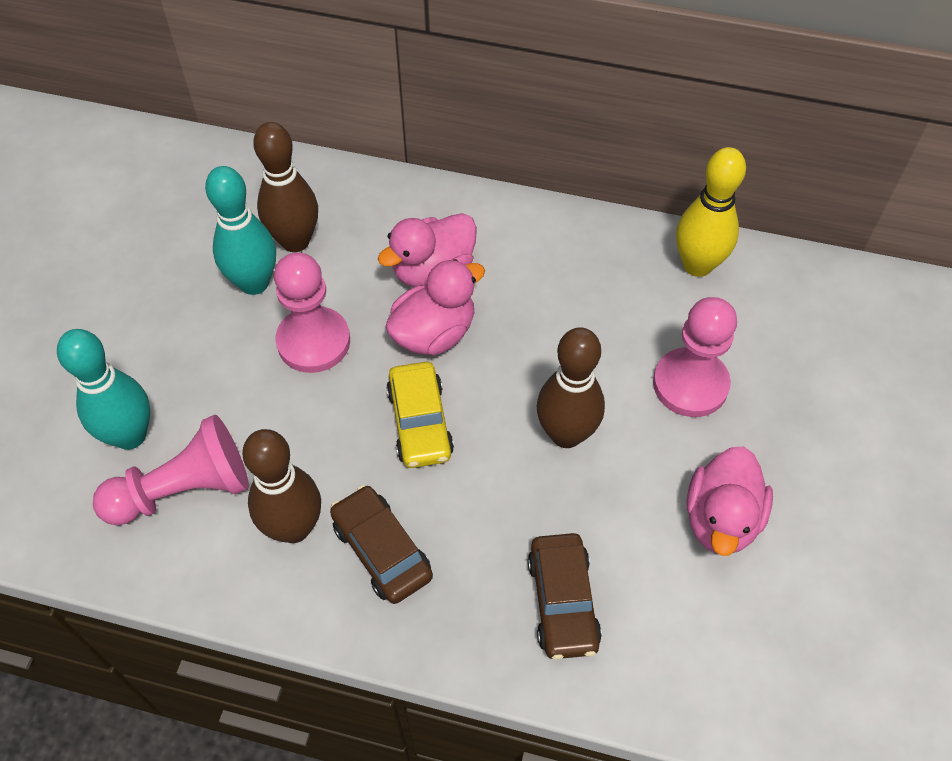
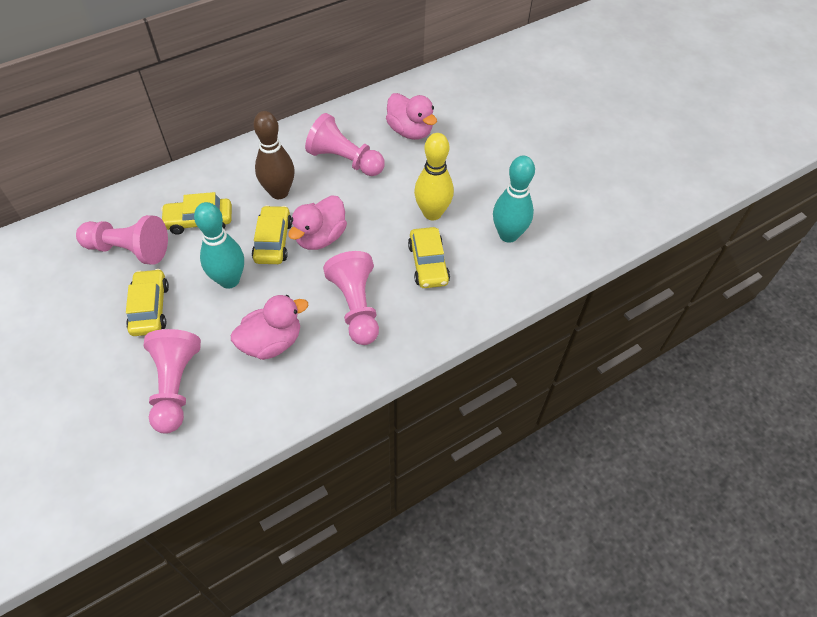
brown bowling pin: [242,429,321,543] [253,122,318,252] [537,327,605,448] = 3 -> [253,111,295,199] = 1
brown car: [330,485,433,604] [528,533,602,660] = 2 -> none = 0
pink pawn: [93,415,249,525] [274,252,350,373] [653,297,737,417] = 3 -> [76,215,168,265] [144,329,201,433] [305,113,385,176] [323,251,379,345] = 4
yellow car: [386,362,454,468] = 1 -> [126,269,169,336] [161,192,232,234] [252,205,292,264] [408,227,450,288] = 4

